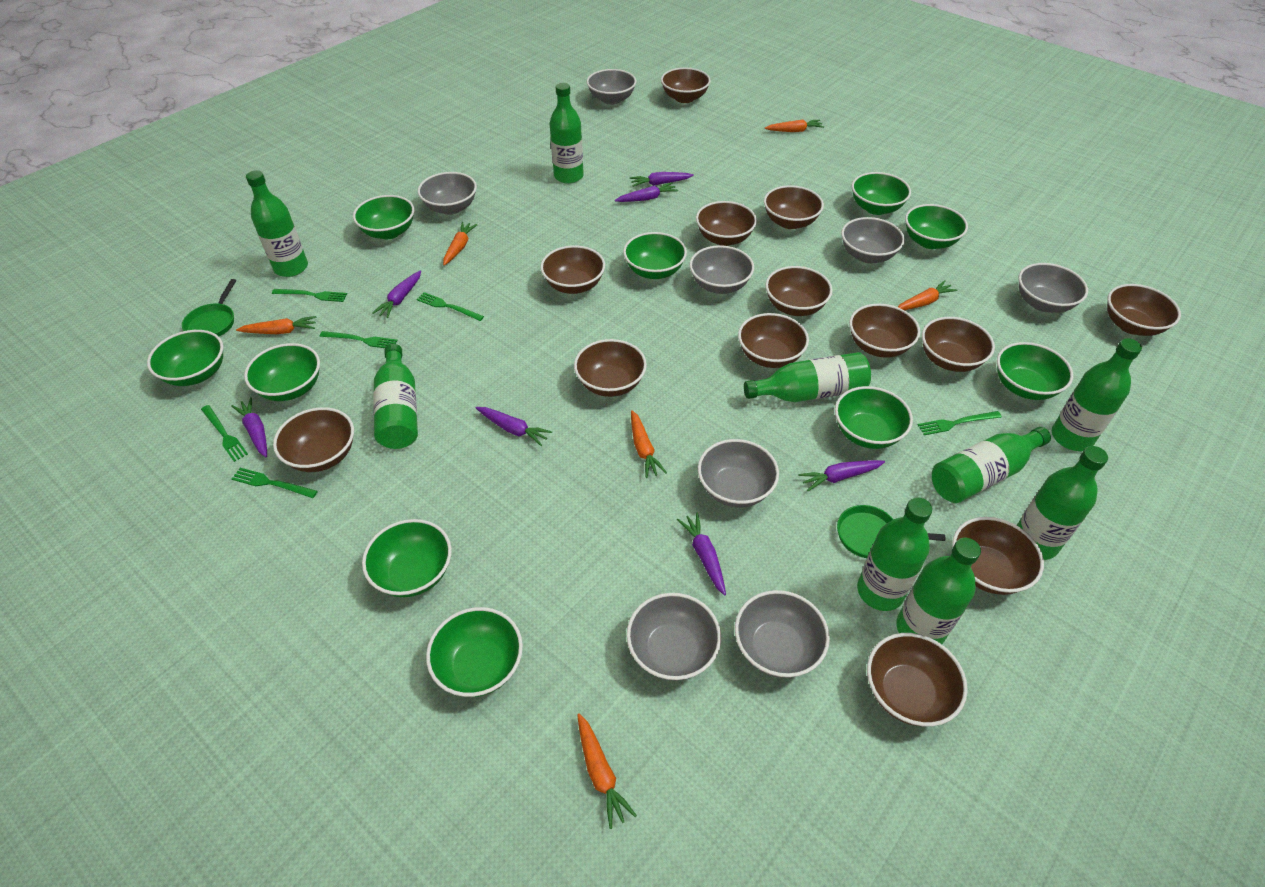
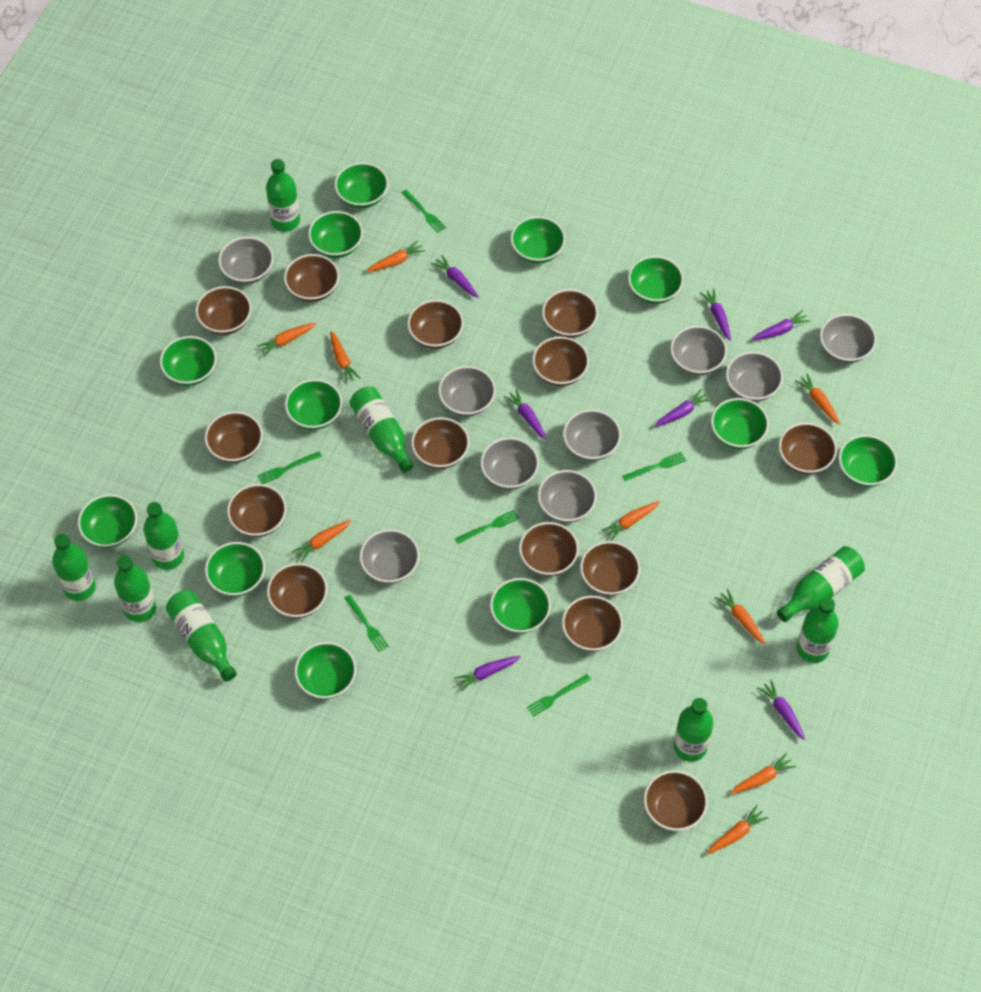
brown bowl: [273,407,354,472] [540,245,605,294] [574,339,647,397] [661,67,711,103] [696,201,757,246] [738,313,809,368] [764,185,824,229] [765,266,832,316] [849,304,920,358] [867,633,968,726] [922,317,995,372] [952,517,1044,595] [1107,284,1181,336] = 13 -> [196,286,251,335] [205,411,263,463] [227,484,286,537] [267,563,327,618] [284,254,339,302] [407,300,464,349] [411,417,469,469] [519,522,579,576] [532,336,589,386] [542,289,598,338] [562,596,623,651] [580,541,640,596] [644,770,708,831] [779,423,837,474] = 14
green bowl: [147,330,223,386] [244,343,320,401] [353,195,414,239] [362,519,452,597] [426,607,523,697] [623,232,687,279] [835,386,913,449] [852,172,911,215] [905,204,968,249] [997,342,1073,400] = 10 -> [78,494,137,548] [160,336,217,386] [205,542,265,596] [285,379,342,430] [295,642,356,699] [308,211,363,258] [335,162,388,208] [490,578,551,633] [511,216,565,263] [628,256,684,304] [711,398,769,449] [839,435,897,487] = 12
green pan: [182,279,237,336] [837,505,945,558] = 2 -> none = 0
grey bowl: [418,172,477,215] [586,69,636,105] [627,593,721,681] [689,245,754,294] [698,439,779,508] [735,590,830,678] [841,217,905,263] [1018,263,1088,313] = 8 -> [218,237,273,284] [360,529,419,584] [438,366,496,416] [481,437,539,489] [538,470,597,523] [563,410,621,461] [671,326,727,375] [726,352,783,402] [820,314,876,363] = 9
orange carrot: [236,316,317,334] [443,222,478,265] [577,713,637,829] [631,410,667,478] [765,119,824,132] [898,280,957,310] = 6 -> [257,322,316,357] [292,520,352,563] [330,331,360,384] [367,240,425,272] [601,501,660,541] [707,805,768,854] [715,589,765,644] [731,753,796,794] [795,374,840,424] = 9

